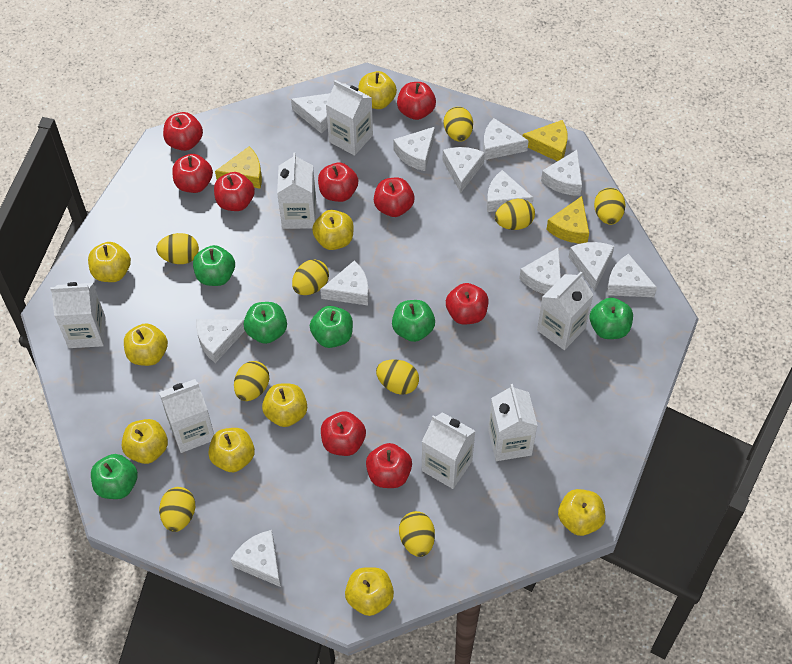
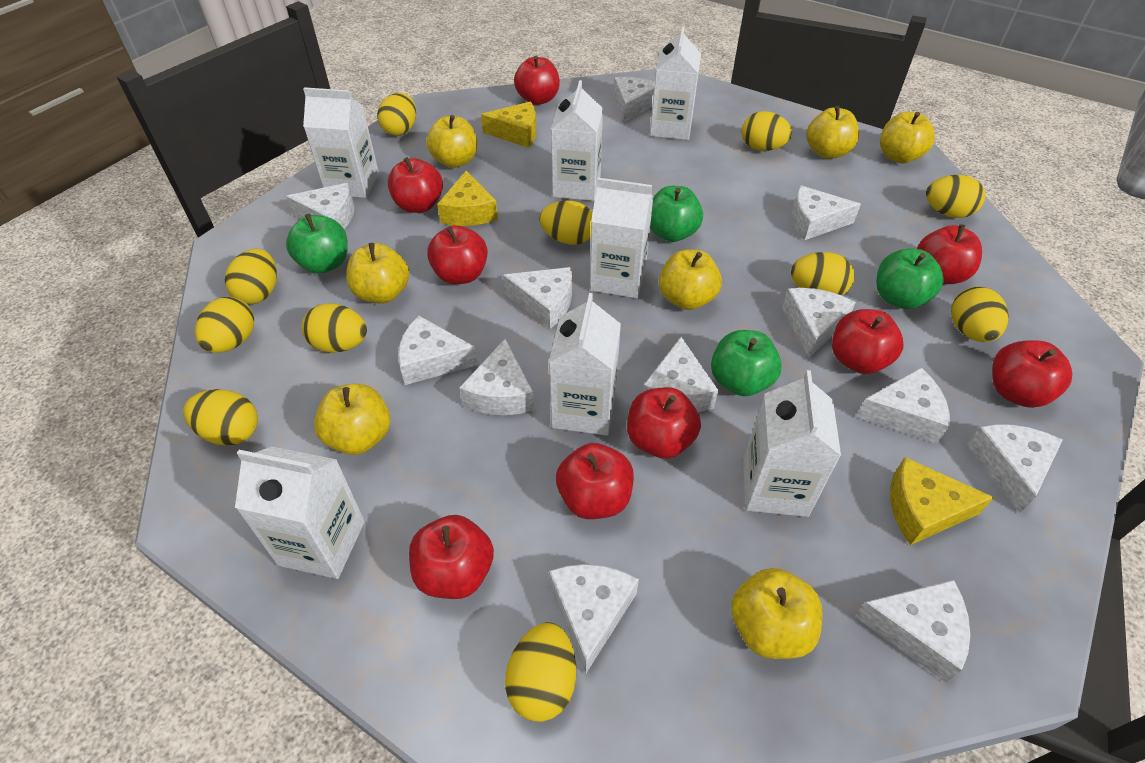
green apple: [91,454,138,499] [193,245,235,286] [244,302,287,344] [310,306,353,348] [392,300,435,342] [590,298,633,339] = 6 -> [286,214,348,273] [650,186,703,242] [711,330,782,396] [876,249,944,309] = 4
yellow apple: [88,242,131,282] [122,419,168,464] [124,323,168,366] [208,428,255,472] [262,383,307,427] [312,210,354,250] [345,567,394,616] [358,71,397,109] [558,489,606,536] = 9 -> [314,384,390,455] [346,243,409,303] [426,115,477,168] [659,249,722,310] [731,568,823,659] [807,106,859,159] [880,112,935,163] = 7
yellow egg: [156,233,199,264] [159,487,195,532] [234,361,269,401] [292,259,329,295] [376,359,419,395] [399,511,435,557] [444,107,473,142] [495,199,535,230] [594,188,626,225] = 9 -> [183,389,258,445] [195,297,254,353] [224,249,277,304] [302,303,367,353] [377,93,416,136] [505,622,576,722] [539,201,593,245] [741,111,792,151] [791,252,854,295] [926,175,985,218] [951,286,1009,342] = 11

